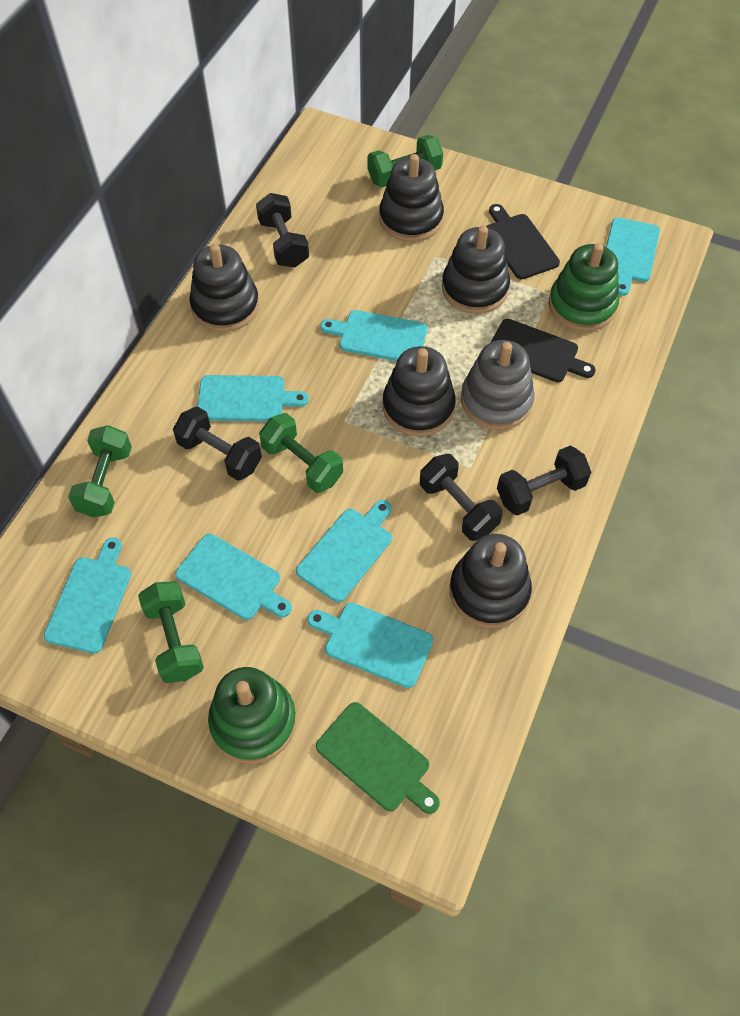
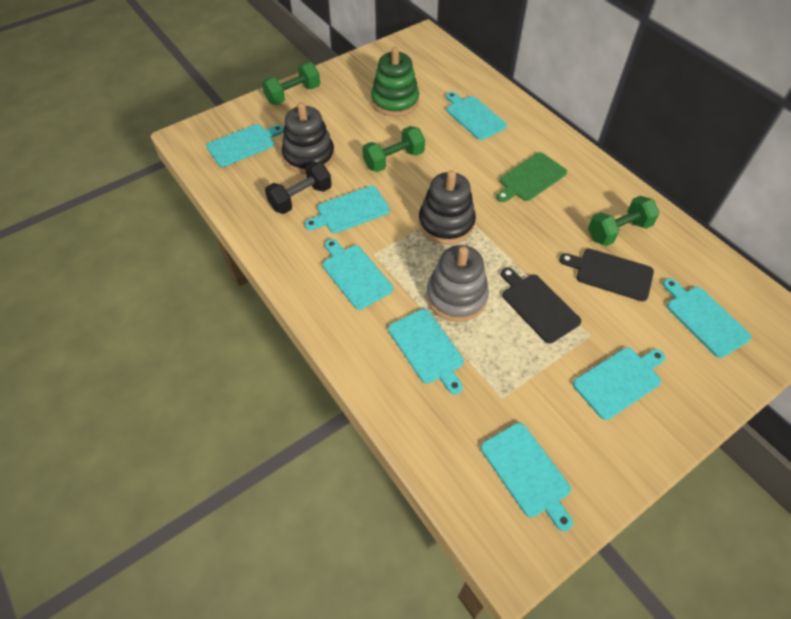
black dumbbell: [173,406,262,481] [256,193,309,268] [420,454,503,541] [497,446,591,516] = 4 -> [265,161,332,214] = 1
black stacking toy: [189,244,259,332] [379,154,444,242] [383,346,456,436] [442,226,510,314] [450,534,532,628] = 5 -> [282,102,335,174] [419,170,476,244] = 2
green dumbbell: [68,425,132,518] [138,581,204,683] [259,413,343,493] [367,135,443,187] = 4 -> [262,62,320,105] [362,126,425,172] [588,196,659,246] = 3
green stacking toy: [208,667,297,764] [549,243,619,331] = 2 -> [371,47,419,116] = 1
turquoise cutting board: [44,537,131,653] [175,534,292,620] [197,375,309,421] [296,500,392,602] [307,603,433,688] [320,310,428,361] [606,217,660,296] = 7 -> [206,124,284,167] [304,186,390,233] [322,239,393,310] [388,309,464,394] [446,92,507,140] [481,423,573,531] [573,348,665,420] [663,278,752,358] = 8

